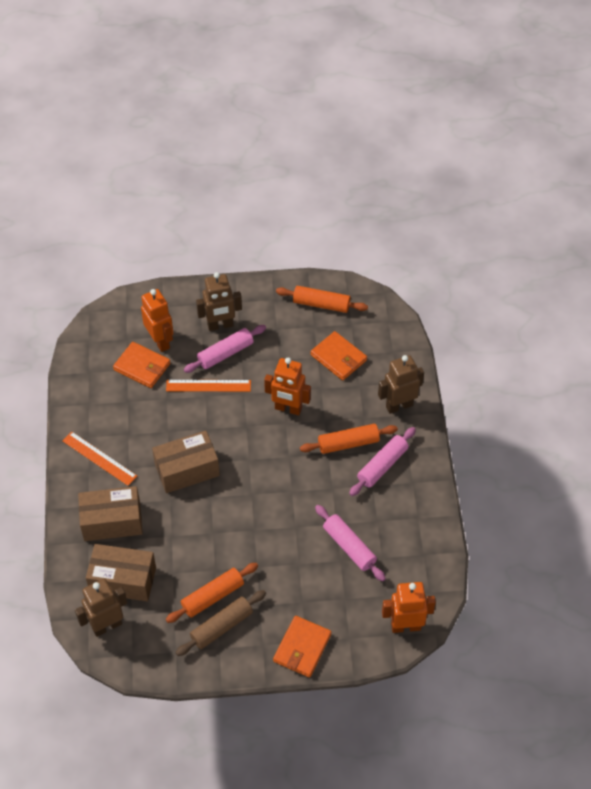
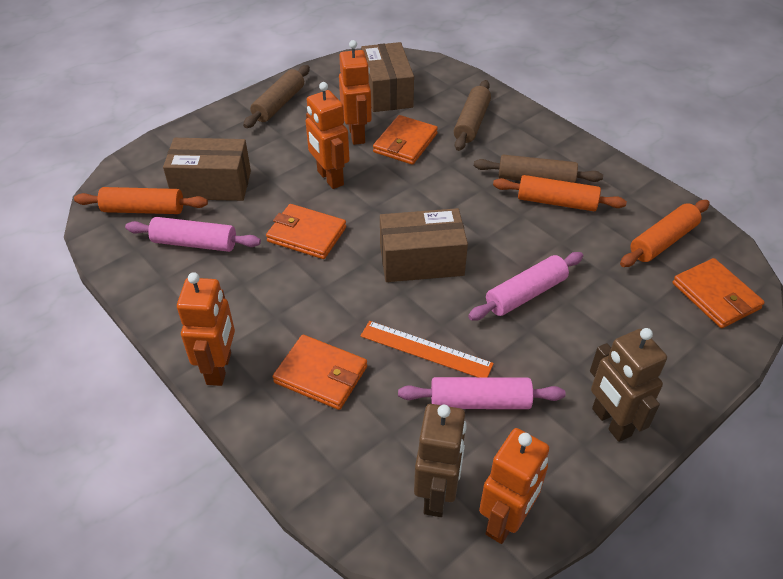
brown robot: [75,579,128,637] [196,272,242,331] [378,355,424,414] = 3 -> [414,404,467,517] [590,328,667,442] = 2
brown rolling pin: [176,590,266,656] = 1 -> [243,65,310,128] [454,80,491,151] [474,155,603,183] = 3
orange robot: [141,289,173,352] [264,358,311,415] [382,582,436,633] = 3 -> [177,272,235,386] [306,82,350,189] [339,40,372,145] [479,428,549,544] = 4
orange ruler: [62,431,137,486] [166,380,251,392] = 2 -> [360,321,494,377] = 1
orange wallet: [113,342,170,388] [273,616,331,677] [311,331,367,380] = 3 -> [266,204,346,259] [273,335,367,410] [373,115,438,165] [673,258,765,328] = 4

